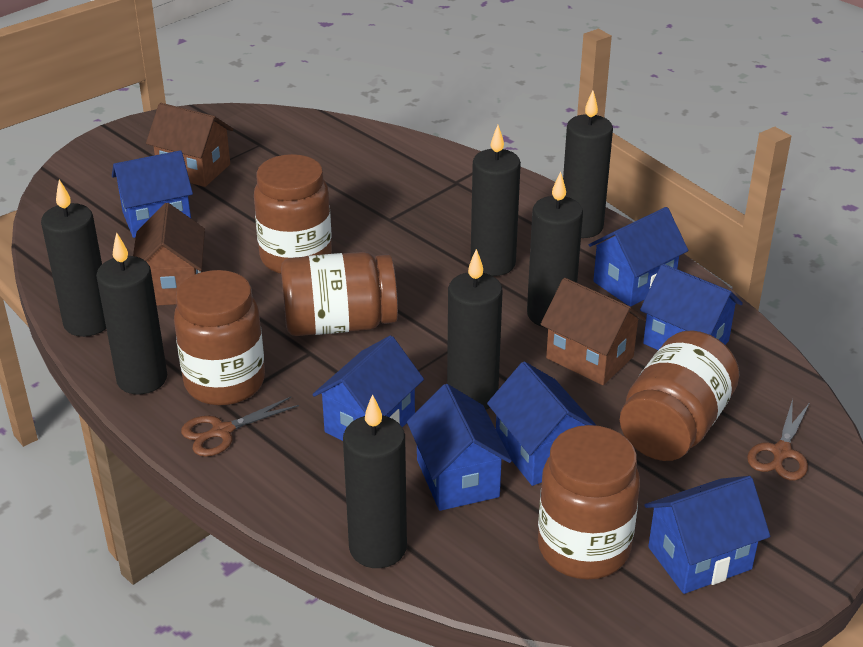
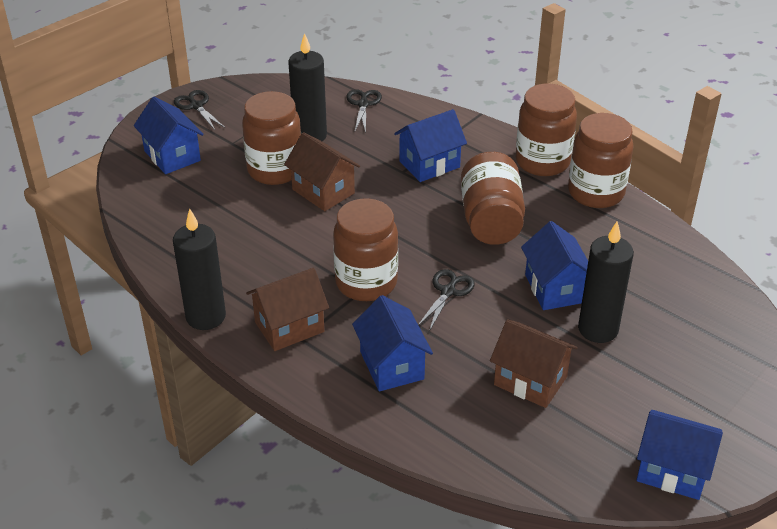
black candle: [41,180,106,337] [96,232,167,394] [343,394,407,568] [447,249,503,410] [470,125,521,276] [527,171,583,327] [563,91,613,238] = 7 -> [173,209,226,330] [288,33,327,141] [578,221,634,343] = 3
black scissors: none = 0 -> [174,90,225,130] [346,89,382,133] [418,269,475,331] = 3
blue house: [112,150,193,238] [312,335,424,441] [407,384,512,511] [487,362,597,486] [589,207,688,307] [640,264,743,350] [644,476,770,594] = 7 -> [134,97,204,174] [352,295,433,392] [394,109,467,182] [521,221,588,310] [637,410,723,500] = 5
brown scissors: [181,397,299,457] [747,399,810,481] = 2 -> none = 0

